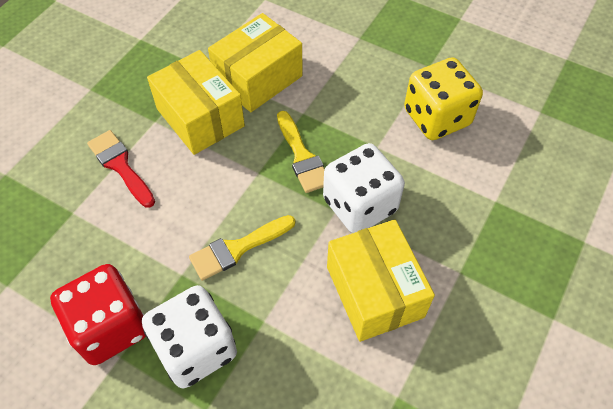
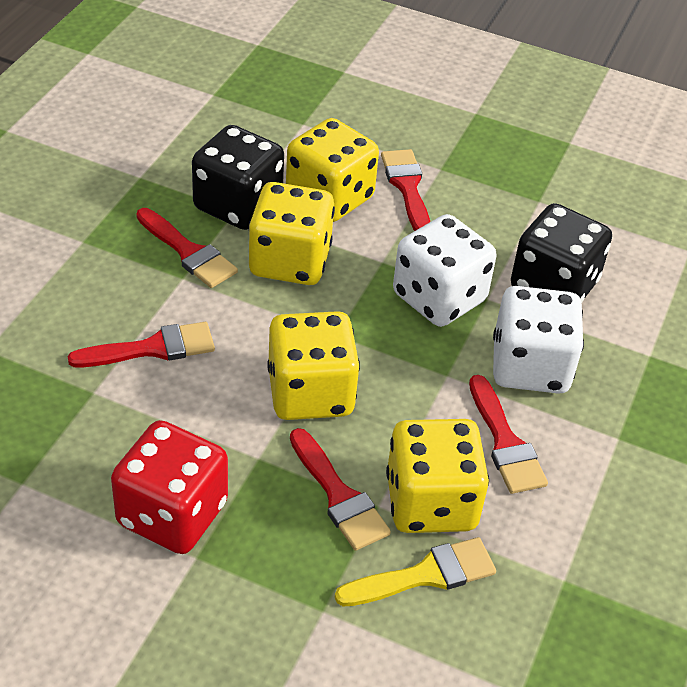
black dice: none = 0 -> [192,125,284,230] [511,203,612,303] = 2
red brush: [87,130,155,208] = 1 -> [68,322,215,368] [136,208,238,288] [290,428,391,551] [381,149,430,231] [469,375,548,494] = 5
yellow box: [147,50,245,155] [208,13,302,112] [327,219,435,342] = 3 -> none = 0
yellow brush: [189,215,295,281] [277,111,325,193] = 2 -> [335,537,496,606] = 1
yellow dice: [404,57,483,140] = 1 -> [248,182,335,285] [267,311,360,420] [286,118,379,222] [386,419,489,533] = 4

